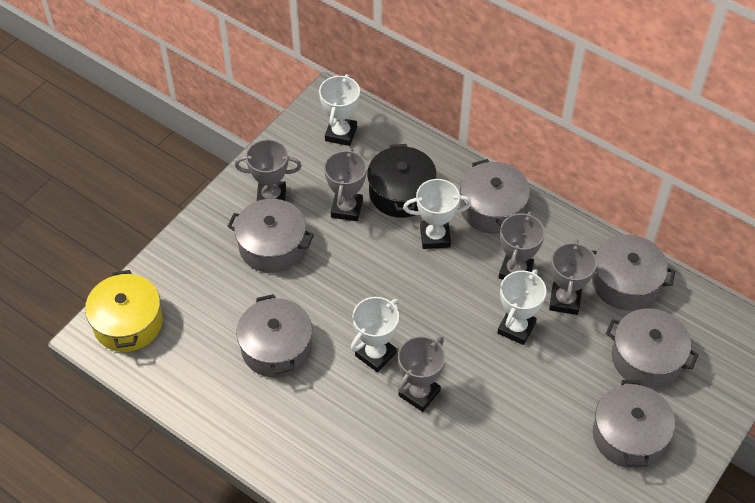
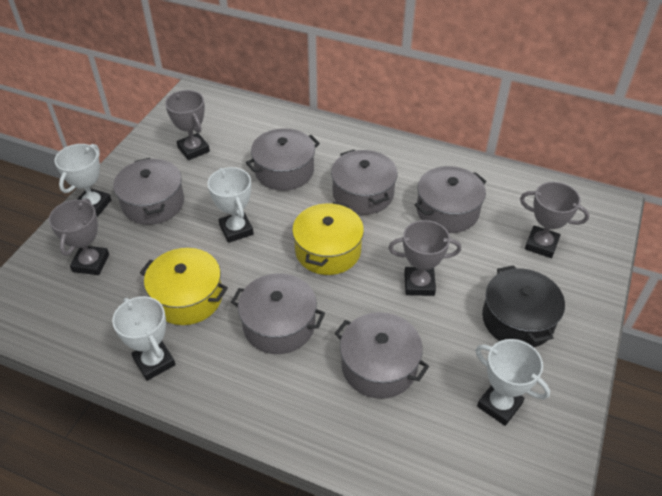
grey trophy: [235,139,302,201] [324,148,367,221] [398,336,445,412] [499,211,545,280] [549,240,597,315] = 5 -> [49,198,109,275] [165,90,210,160] [388,220,461,296] [520,182,589,258] = 4
yellow pot: [85,270,163,352] = 1 -> [140,248,228,325] [292,202,364,275] = 2

